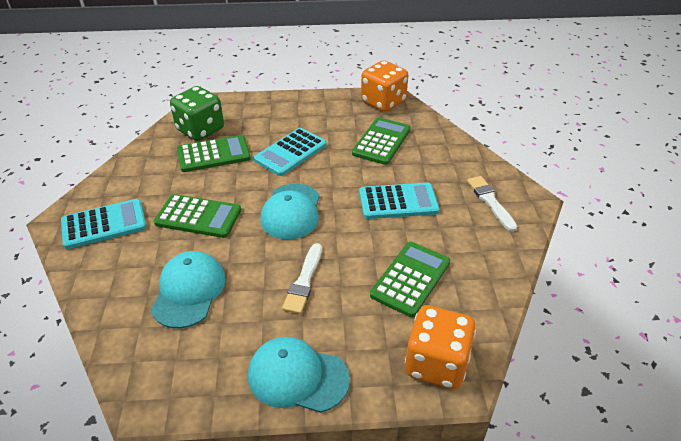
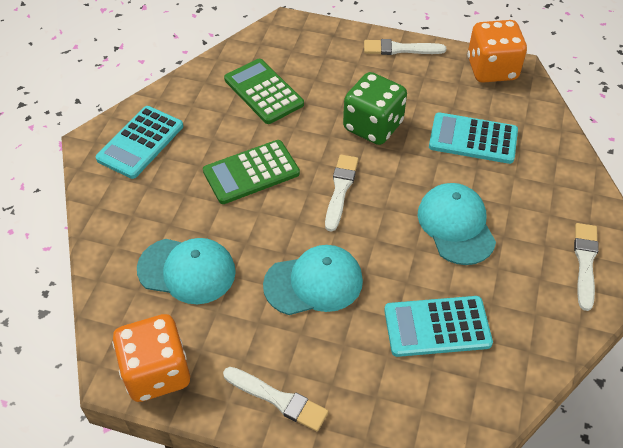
green calculator: [154,194,241,238] [177,135,251,172] [352,117,411,165] [370,242,450,317] = 4 -> [203,140,300,204] [224,59,304,124] = 2
white brush: [282,243,322,314] [467,176,517,232] = 2 -> [223,367,328,432] [325,155,359,232] [364,39,446,55] [574,223,599,311] = 4

